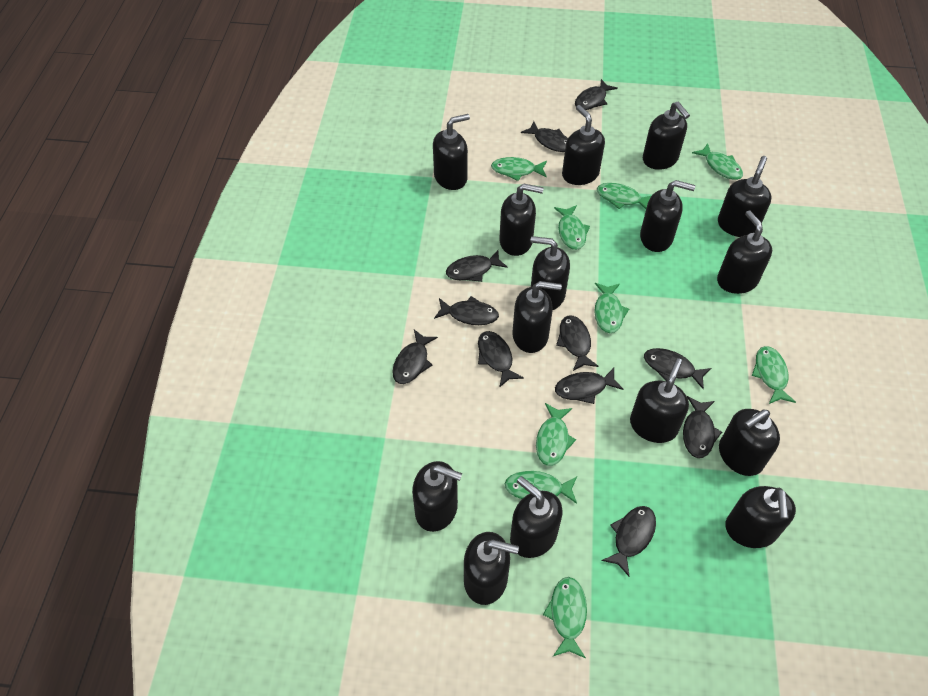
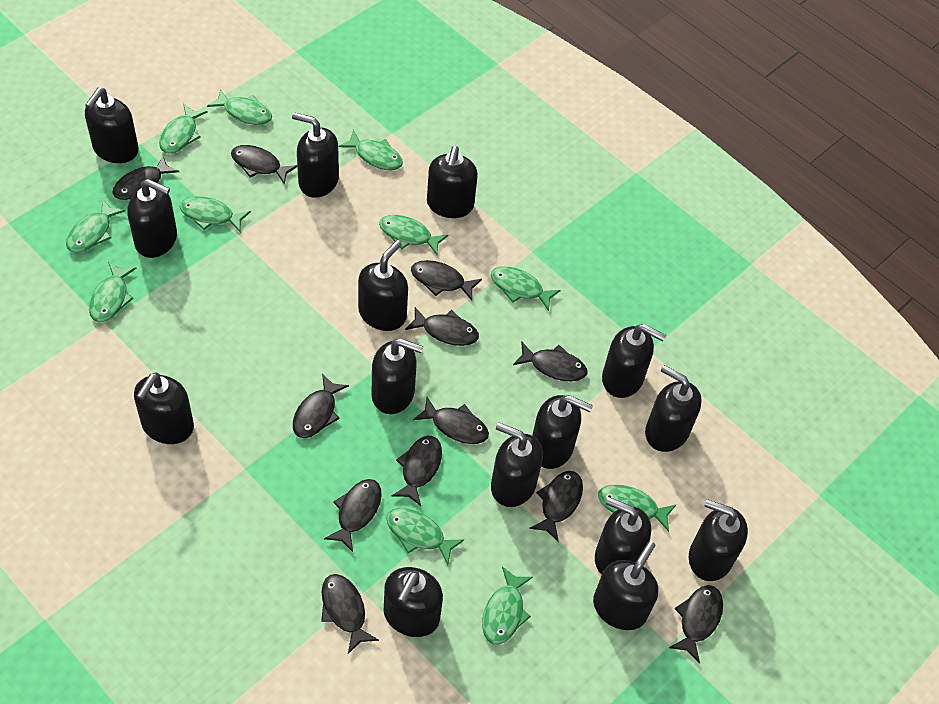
black fish: [392,330,438,384] [434,296,499,325] [446,250,508,282] [478,331,524,388] [521,121,568,152] [555,368,623,404] [556,315,599,371] [575,79,618,110] [602,506,656,576] [644,348,711,389] [683,396,722,458] = 11 -> [112,155,179,200] [231,145,297,185] [293,374,349,438] [321,574,379,654] [324,479,382,552] [392,435,442,506] [405,307,479,346] [411,260,482,300] [413,397,489,444] [513,342,588,382] [529,471,583,542] [669,585,723,663] = 12
green fish: [491,157,547,181] [505,471,577,504] [536,403,576,466] [543,577,587,658] [554,205,590,250] [595,283,629,333] [597,183,651,209] [692,143,743,180] [752,346,796,404] = 9 -> [66,199,126,253] [89,262,137,322] [159,104,208,154] [180,196,251,232] [207,89,272,125] [338,130,403,170] [379,215,449,255] [386,508,464,565] [482,566,533,645] [491,266,561,311] [598,484,677,532] = 11

